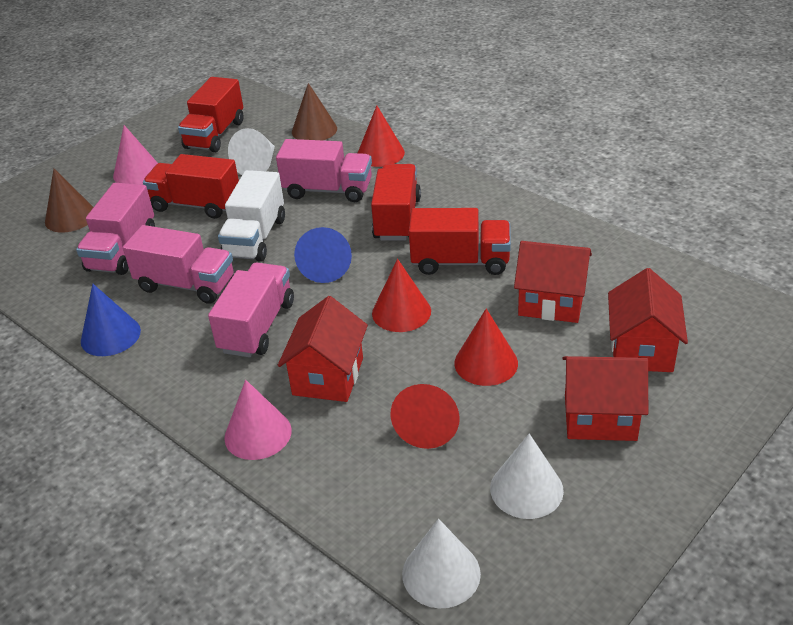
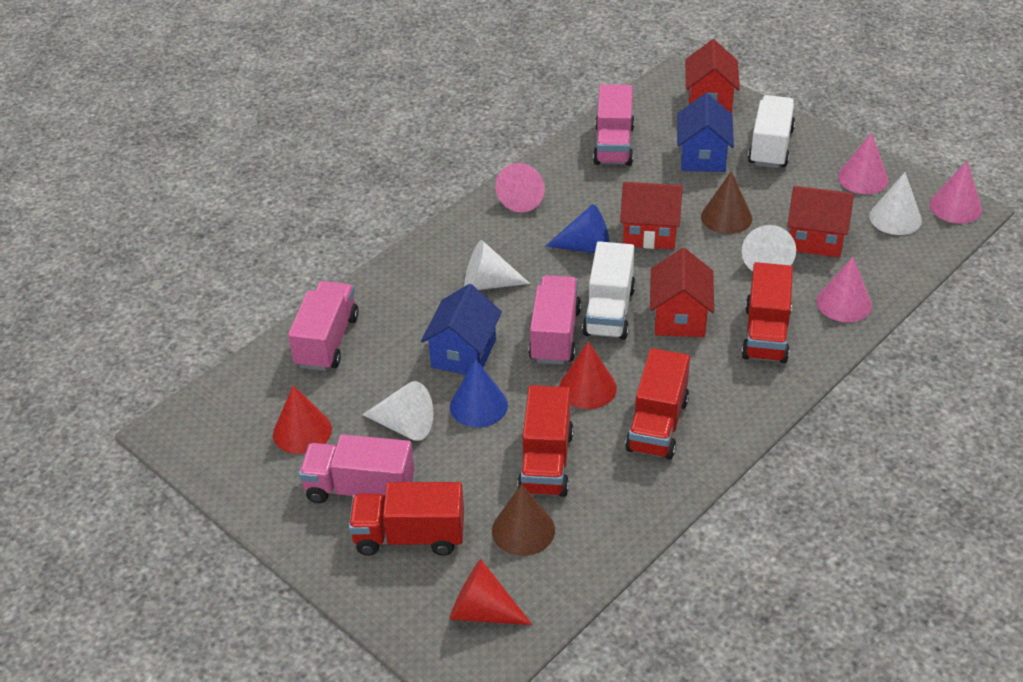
blue house: none = 0 -> [421,284,502,375] [677,93,734,172] = 2
pink cone: [113,125,158,185] [224,380,292,460] = 2 -> [495,163,545,212] [816,257,872,322] [838,133,889,194] [930,161,982,224] = 4
red cone: [358,105,405,167] [372,259,431,332] [391,384,460,449] [454,309,518,386] = 4 -> [273,385,332,454] [449,559,532,625] [559,341,617,409] = 3
white cone: [228,128,275,175] [402,519,481,608] [490,434,564,519] = 3 -> [362,381,433,441] [464,240,530,290] [742,225,796,272] [869,172,922,235] = 4
white truck: [218,170,285,262] = 1 -> [582,241,635,340] [748,95,795,168] = 2

